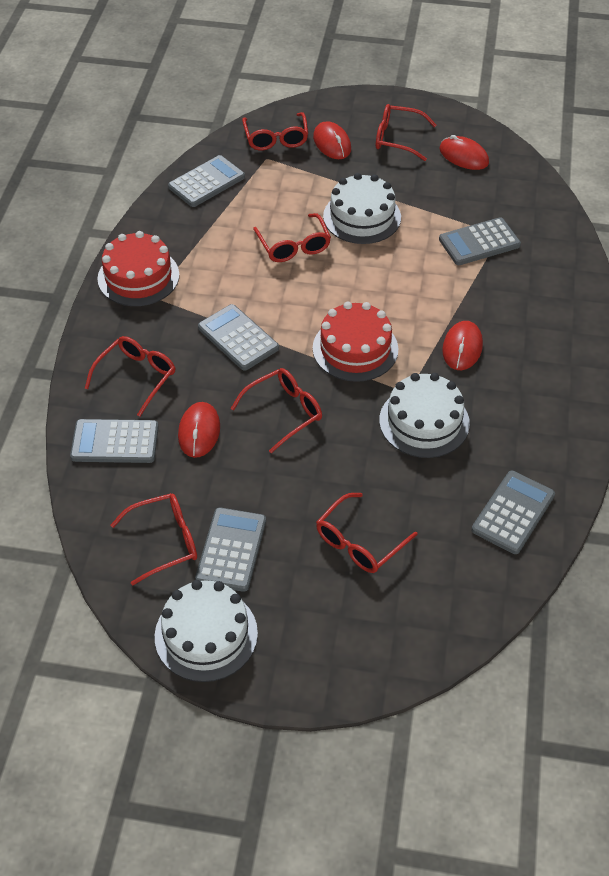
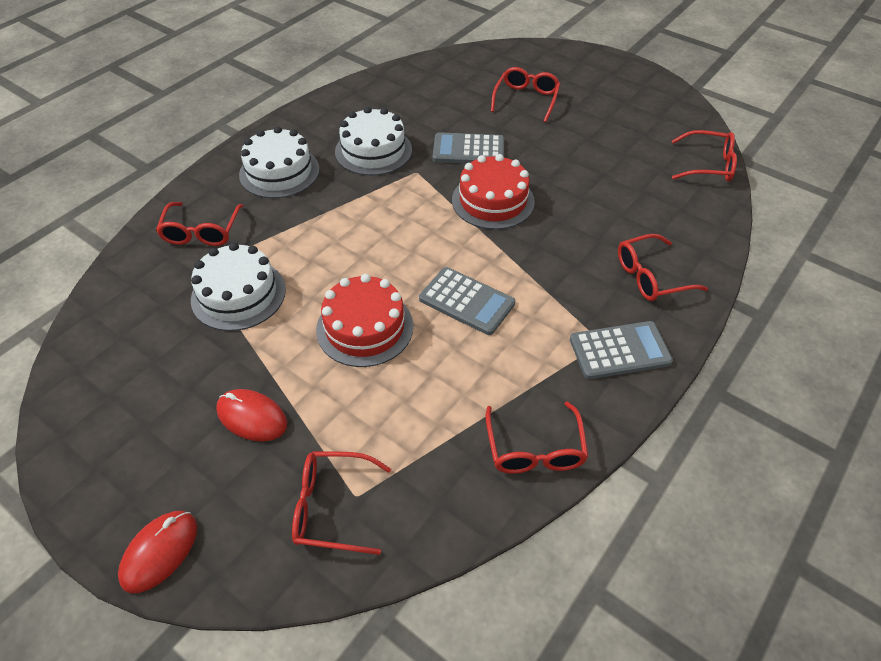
grey calculator: [70,419,159,463] [168,155,245,207] [195,508,266,592] [198,304,279,371] [439,217,521,265] [471,471,555,554] = 6 -> [419,267,515,335] [433,132,504,163] [570,321,673,379] = 3
red glasses: [85,336,175,417] [111,493,197,586] [231,368,322,453] [242,112,308,150] [253,213,331,262] [316,493,418,573] [376,104,436,161] = 7 -> [156,202,244,246] [292,451,391,555] [486,401,588,474] [491,67,560,122] [618,234,708,301] [672,130,737,181] = 6
red mouse: [178,402,220,458] [313,121,351,159] [440,135,489,170] [442,321,483,370] = 4 -> [118,511,197,594] [216,389,287,441] = 2

